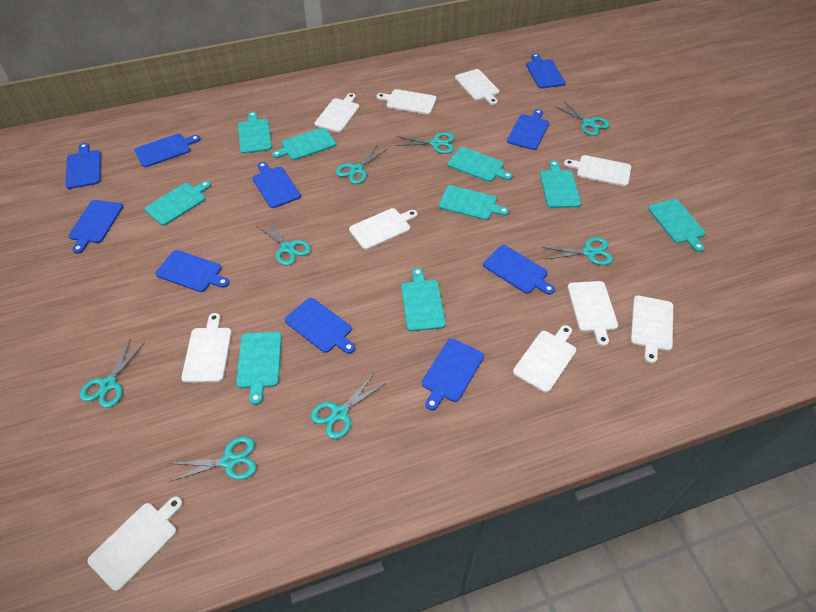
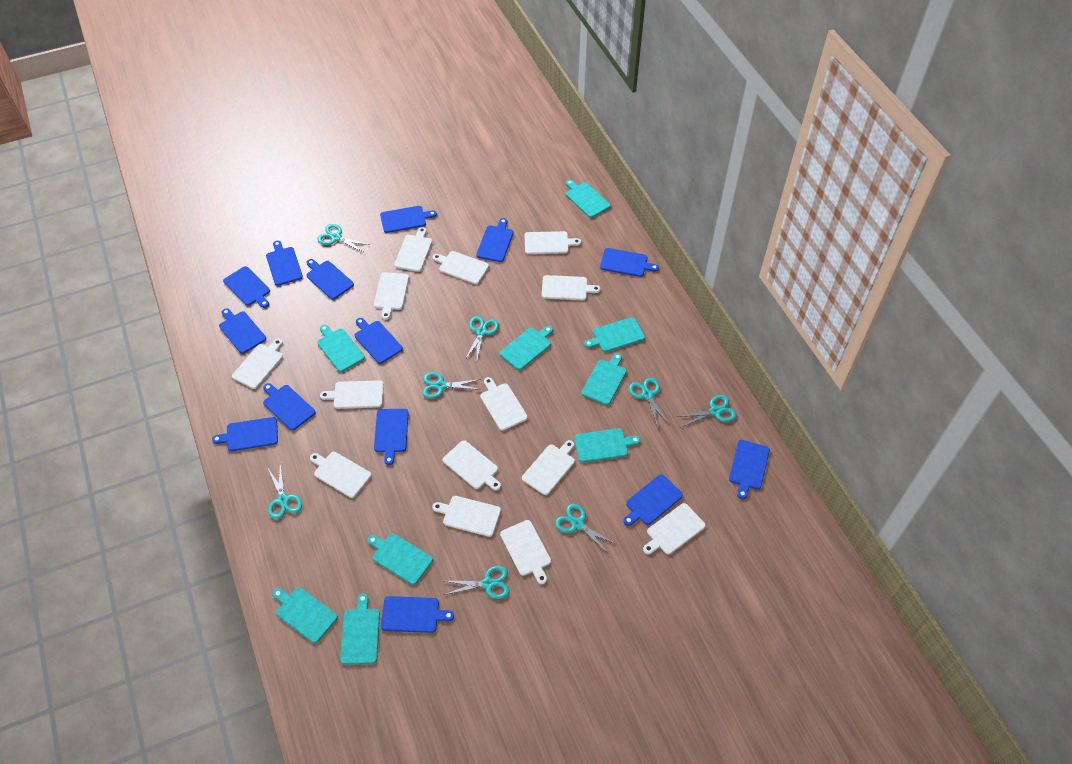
blue cutting board: [65,143,101,189] [68,200,123,254] [134,134,200,167] [155,250,229,292] [252,162,301,208] [285,298,355,354] [422,339,484,411] [483,245,555,295] [507,109,549,150] [526,53,566,89] = 10 -> [212,417,278,451] [219,308,266,354] [223,266,270,308] [263,383,315,431] [266,241,303,286] [306,259,354,300] [354,318,403,364] [374,409,409,465] [380,206,437,233] [381,596,454,633] [476,218,513,262] [600,248,659,277] [623,474,683,526] [729,440,770,499] = 14
white cutting board: [88,496,183,591] [181,313,232,383] [315,93,359,132] [349,208,417,250] [377,89,437,115] [455,69,500,105] [513,325,576,393] [564,155,631,186] [568,281,618,346] [631,295,673,363] = 10 -> [232,339,283,389] [310,452,371,498] [320,380,384,409] [374,272,409,320] [394,227,432,272] [432,496,501,537] [433,251,489,284] [443,440,501,491] [480,377,528,431] [500,520,551,584] [522,440,575,495] [525,231,581,254] [542,275,600,300] [643,503,706,554] = 14

